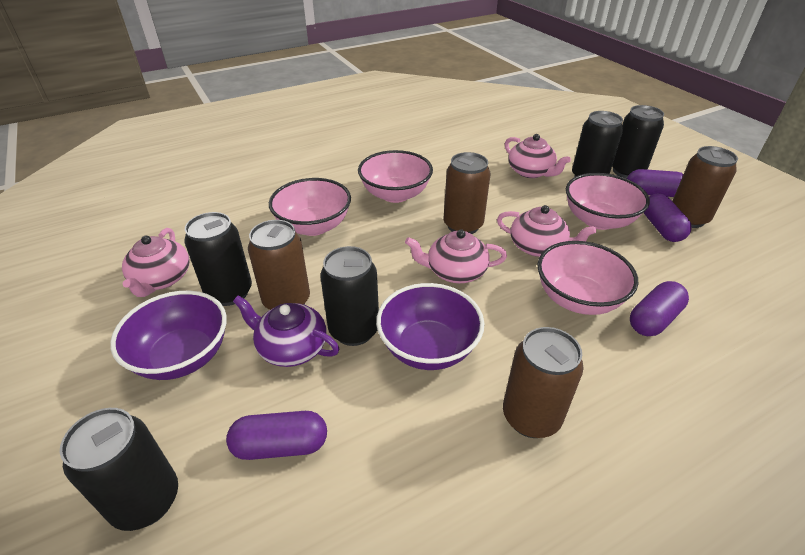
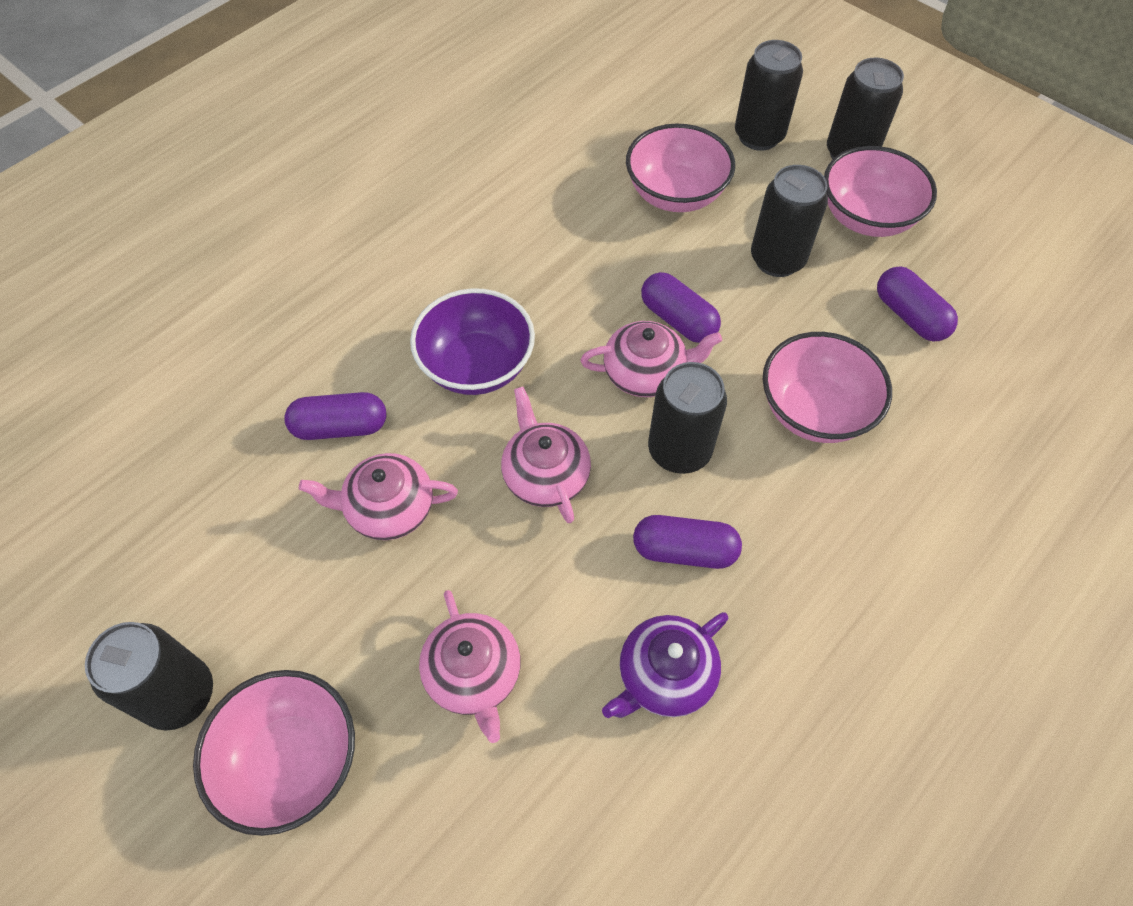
brown can: [248,220,310,310] [444,152,491,234] [503,327,584,438] [672,146,738,228] = 4 -> none = 0
purple bowl: [110,291,227,380] [376,283,484,370] = 2 -> [410,288,535,395] = 1

